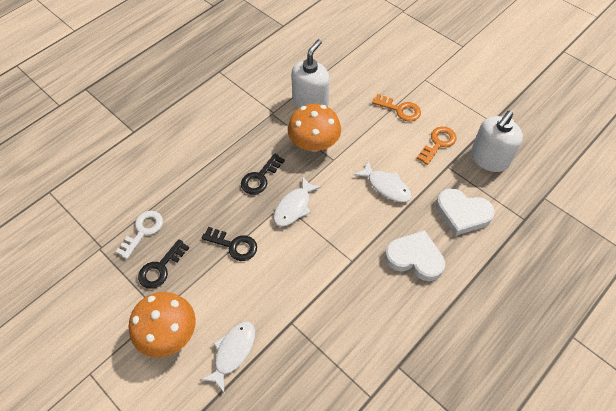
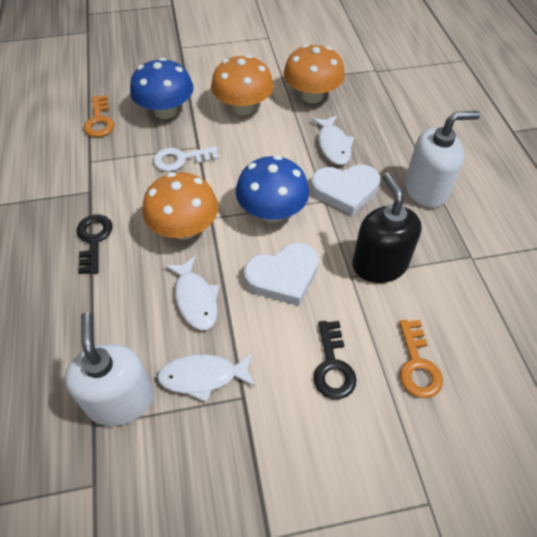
black key: [138,239,189,289] [202,227,257,261] [241,154,285,195] = 3 -> [77,214,112,274] [314,321,357,399] = 2
black soap dispenser: none = 0 -> [352,173,422,283] = 1
blue mushroom: none = 0 -> [130,58,194,119] [236,155,309,223] = 2
orange mushroom: [129,292,196,358] [288,104,341,152] = 2 -> [143,172,218,240] [211,55,274,115] [283,44,345,103] = 3

